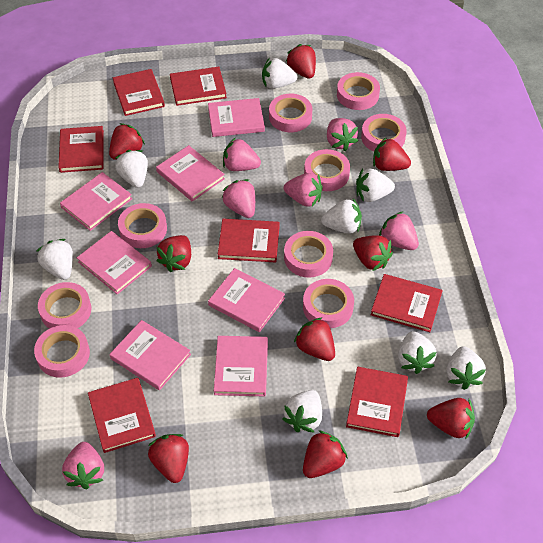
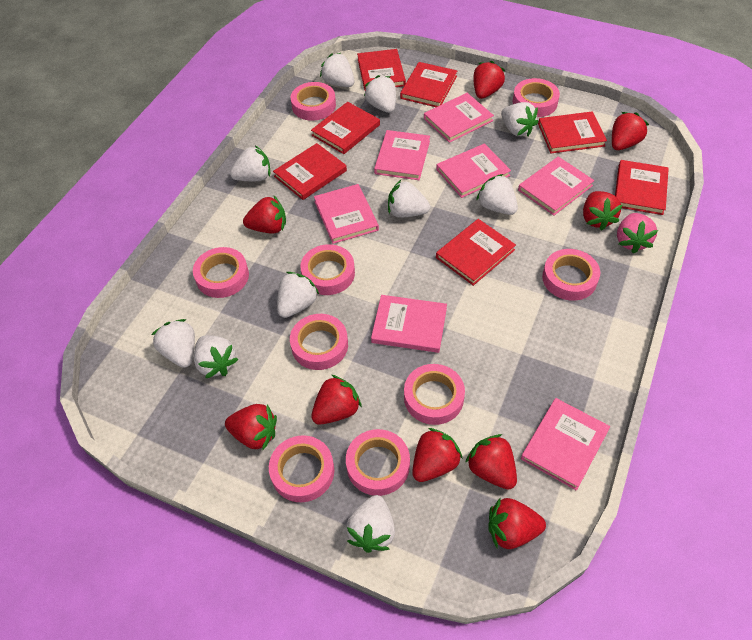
pink strawberry: [62,442,104,489] [221,179,255,218] [223,137,261,171] [284,173,322,207] [327,118,358,151] [379,211,419,250] = 6 -> [617,213,658,254] = 1
white strawberry: [37,239,73,280] [115,150,148,188] [262,58,297,89] [282,390,322,433] [321,199,362,234] [356,169,395,202] [398,331,437,374] [446,346,486,390] = 8 -> [151,319,195,368] [194,335,238,379] [230,145,270,181] [277,272,320,318] [320,53,354,87] [346,495,395,553] [364,75,396,113] [388,180,430,218] [476,174,518,215] [501,102,538,136] = 10

